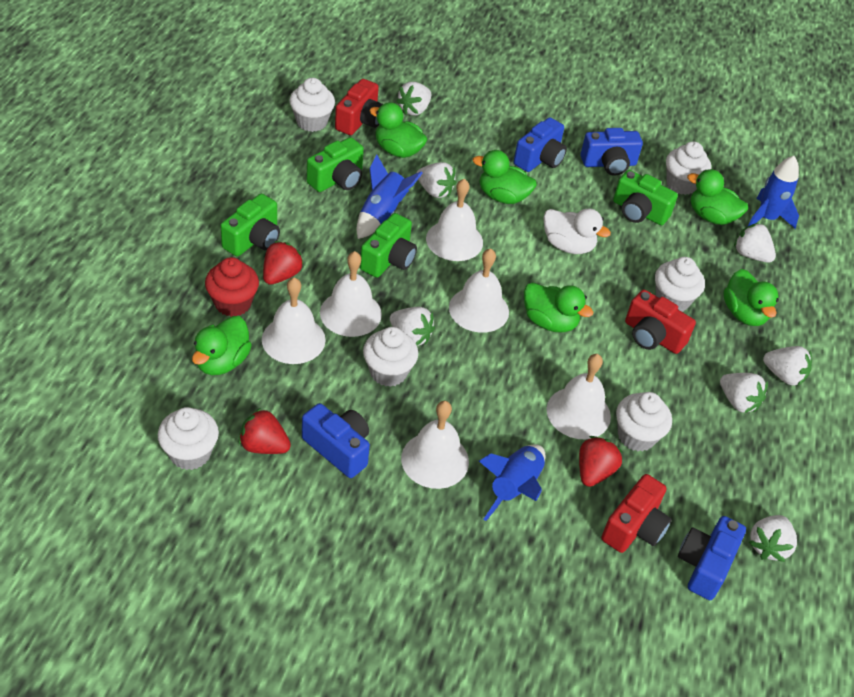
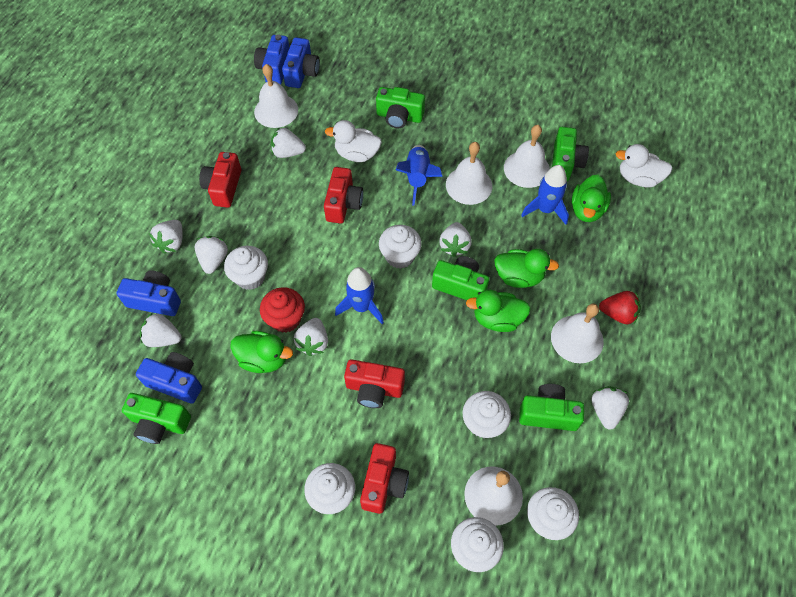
green camera: [220,194,280,257] [307,137,364,192] [360,213,417,278] [613,170,678,225] = 4 -> [122,393,191,444] [376,87,425,128] [432,256,489,300] [519,384,584,431] [552,127,589,181] = 5
green duck: [192,316,252,375] [369,102,428,158] [473,150,537,204] [524,282,594,333] [687,169,748,225] [723,269,779,326] = 6 -> [230,331,293,373] [466,290,531,332] [494,249,559,288] [571,175,611,222] = 4
red camera: [335,79,383,135] [601,474,672,553] [625,290,696,354] = 3 -> [199,152,241,208] [324,167,363,224] [344,359,405,408] [360,443,409,514] = 4
red strawberry: [238,408,291,454] [263,241,304,285] [579,436,623,487] = 3 -> [599,291,641,325] = 1
white bell: [262,277,326,364] [320,251,382,337] [401,401,469,489] [426,179,483,261] [449,248,509,333] [546,354,611,439] = 6 -> [254,64,298,128] [446,142,492,205] [464,467,523,525] [504,125,550,188] [551,303,604,364] = 5
white duck: [543,209,611,254] = 1 -> [325,120,382,162] [615,144,672,187] = 2

